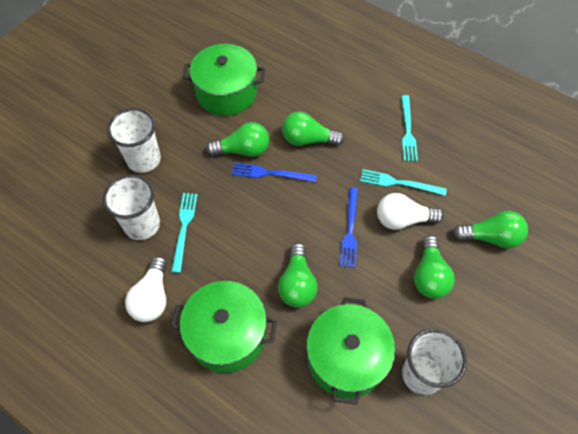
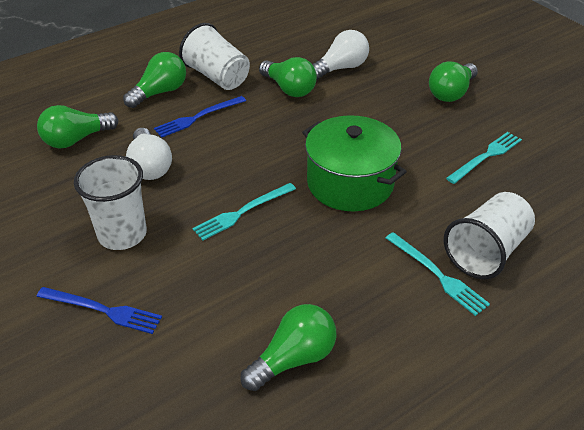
green pot: [170,281,277,373] [182,44,265,116] [307,297,395,405] = 3 -> [302,115,407,211] = 1

